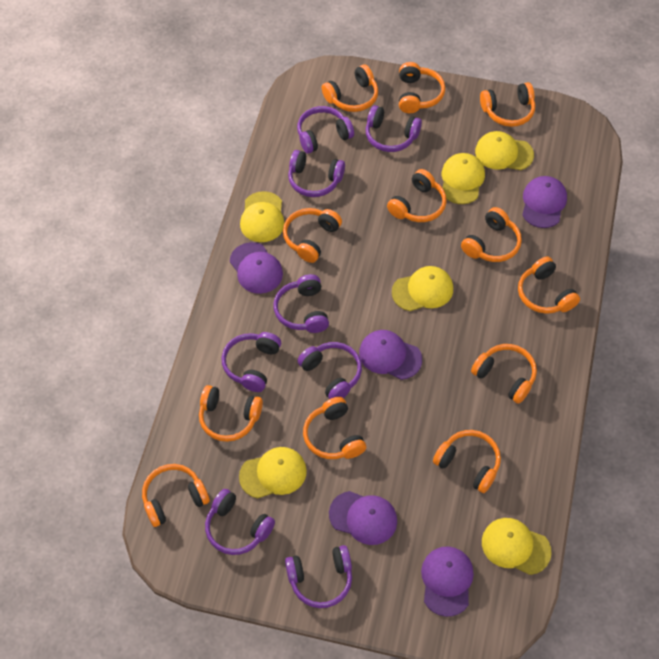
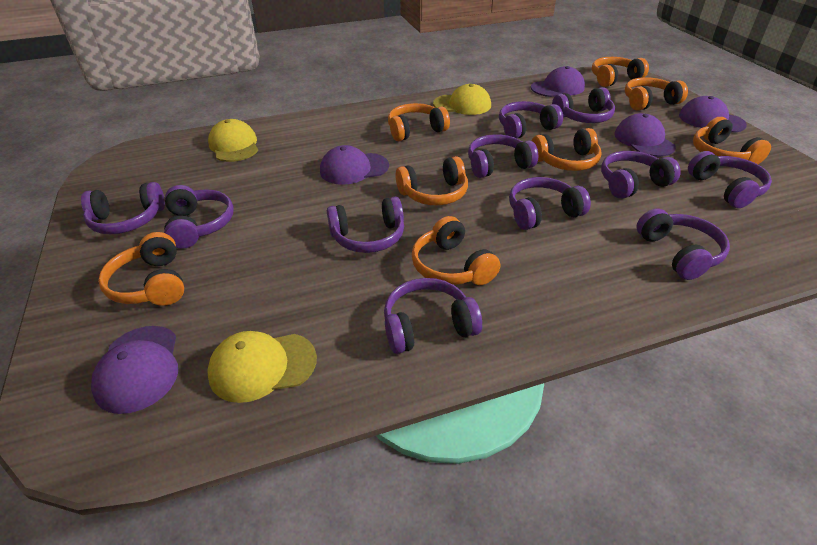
orange headphones: [142,464,210,527] [199,385,263,442] [283,208,342,263] [303,397,366,459] [322,65,378,112] [387,169,447,222] [399,62,445,113] [433,430,501,493] [461,207,522,262] [471,344,537,404] [480,82,535,127] [518,257,580,314] = 12 -> [98,232,184,306] [388,103,450,141] [396,156,468,205] [412,216,500,285] [532,128,602,171] [592,57,649,87] [625,77,688,111] [693,117,771,164] = 8
purple headphones: [205,489,275,555] [221,332,281,392] [273,274,329,333] [285,545,352,608] [288,150,345,197] [297,106,354,154] [297,342,362,399] [366,105,422,152] = 8 -> [81,182,165,234] [164,185,234,249] [327,197,404,253] [384,278,482,354] [468,134,538,178] [499,101,563,138] [509,177,591,230] [552,87,615,123] [601,151,681,199] [636,208,730,280] [688,151,772,208] = 11
yellow cap: [239,447,307,499] [240,191,284,242] [392,266,453,311] [442,153,485,204] [475,131,534,170] [482,518,552,575] = 6 -> [207,331,317,403] [208,119,258,162] [433,84,491,115] = 3

